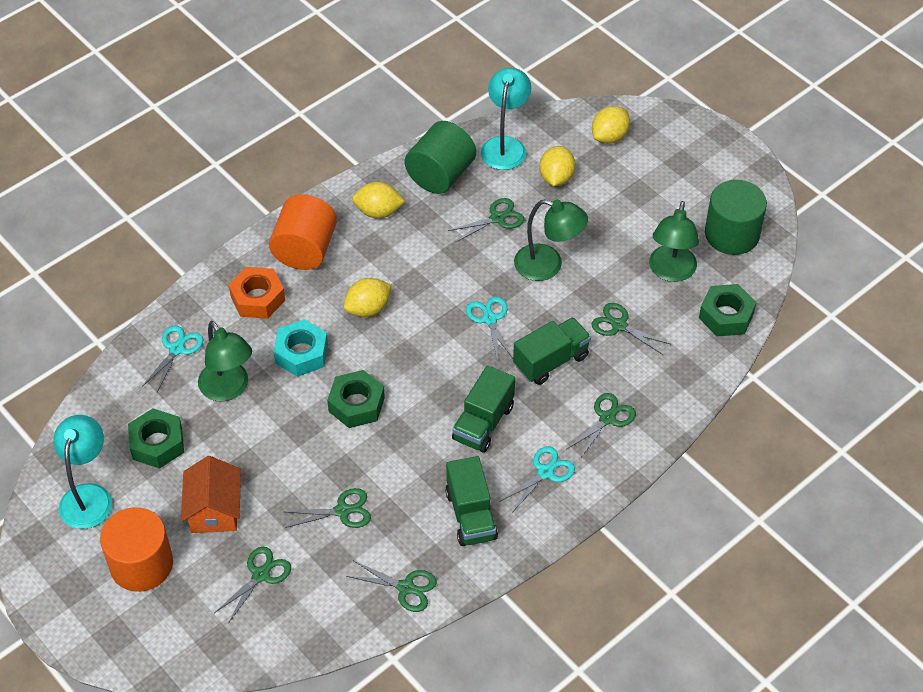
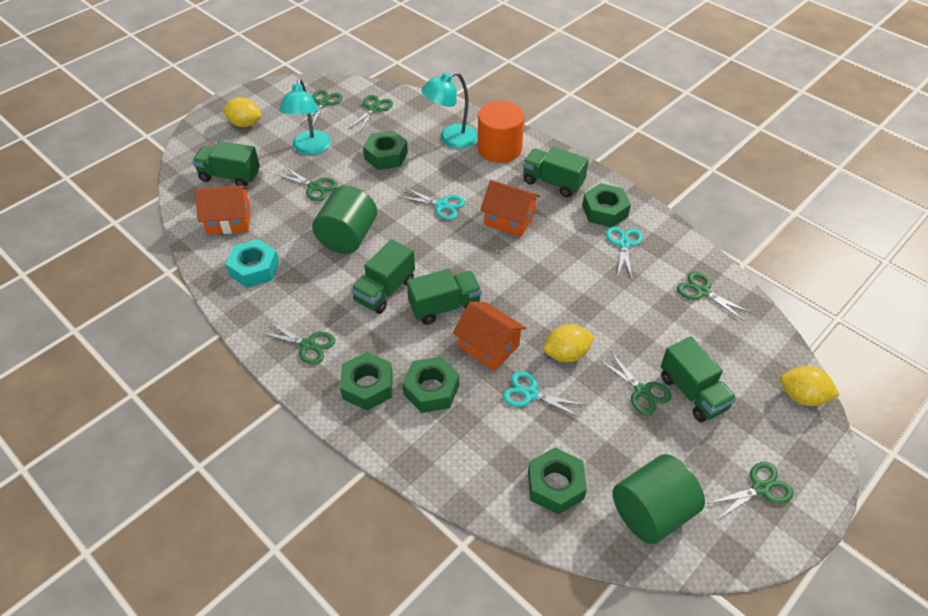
green lamp: [198,321,252,401] [514,199,588,281] [649,201,699,282] = 3 -> none = 0
green nut: [128,408,184,469] [327,370,385,428] [699,284,756,336] = 3 -> [340,352,393,410] [363,130,408,170] [402,357,459,413] [528,447,587,514] [582,183,631,227] = 5
green scissors: [214,547,291,624] [284,488,371,528] [346,561,437,612] [448,198,524,242] [567,393,636,459] [592,303,670,355] = 6 -> [261,321,335,365] [276,166,337,201] [300,90,342,126] [349,95,393,132] [598,351,671,415] [677,272,752,321] [707,462,794,519] = 7
green truck: [445,456,498,546] [452,365,515,453] [513,317,591,385] = 3 -> [192,141,260,186] [351,239,415,314] [407,269,482,325] [523,147,589,197] [661,336,737,422] = 5
orange cylinder: [100,507,173,592] [269,194,337,270] = 2 -> [478,101,524,163] = 1
orange house: [181,456,241,533] = 1 -> [195,185,251,235] [453,301,526,371] [480,180,540,237] = 3
orange nut: [228,267,285,319] = 1 -> none = 0
yellow lemon: [344,278,392,317] [352,182,405,219] [539,146,576,186] [592,106,630,144] = 4 -> [222,97,262,127] [543,324,595,362] [780,366,840,406] = 3

